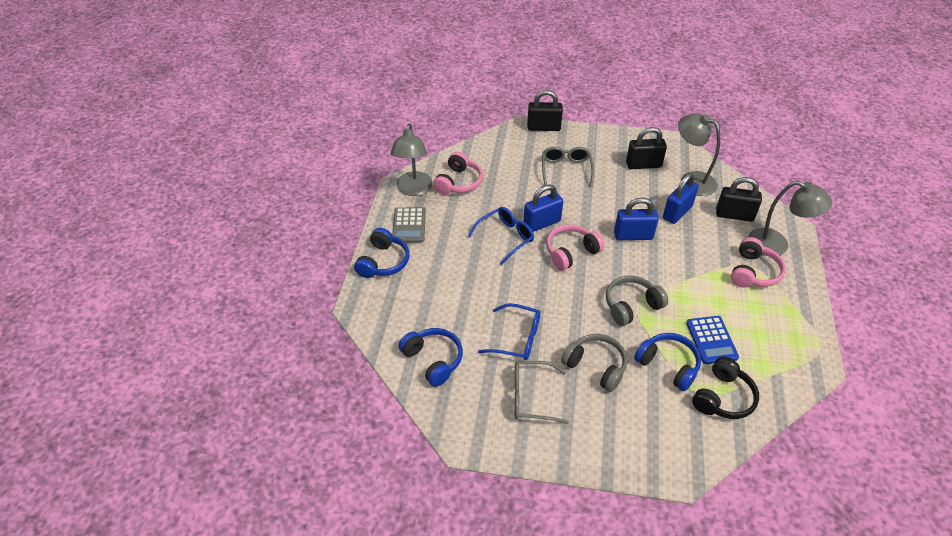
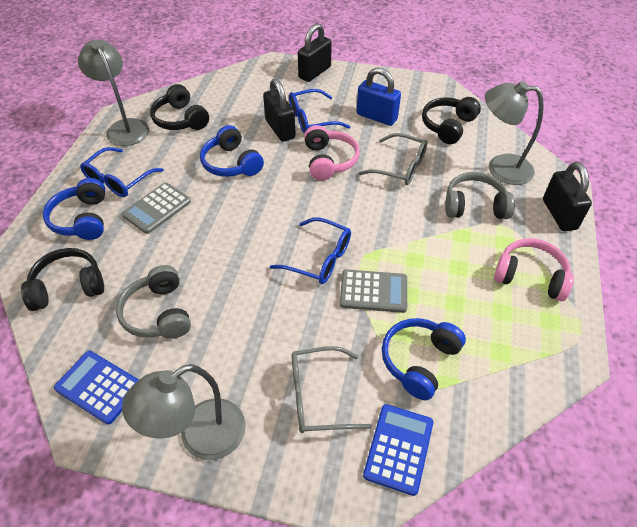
black headphones: [692,356,759,419] = 1 -> [21,248,104,311] [150,84,209,130] [422,97,481,144] = 3
blue calculator: [686,316,739,364] = 1 -> [54,351,139,425] [363,404,433,496] = 2
blue glasses: [468,207,534,265] [478,303,541,361] = 2 -> [80,147,164,197] [270,217,351,284] [289,89,351,134] = 3
blue padlock: [523,184,563,232] [614,197,659,240] [663,173,699,224] = 3 -> [356,67,401,126] = 1
grey calculator: [392,207,426,243] = 1 -> [122,183,191,234] [340,269,407,313] = 2
pink headphones: [433,152,483,195] [546,224,604,271] [731,237,786,287] = 3 -> [304,125,360,180] [494,238,574,301] = 2

